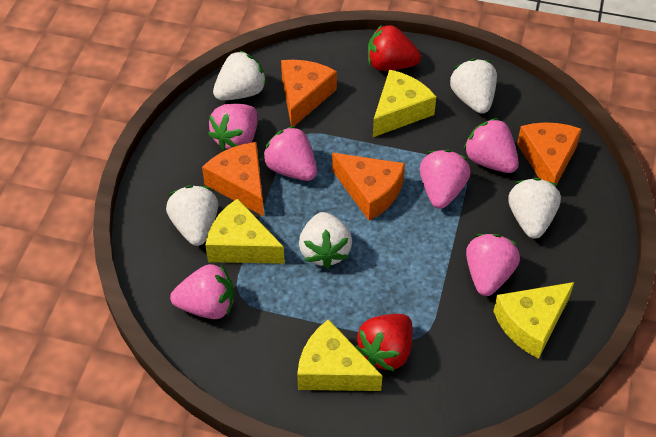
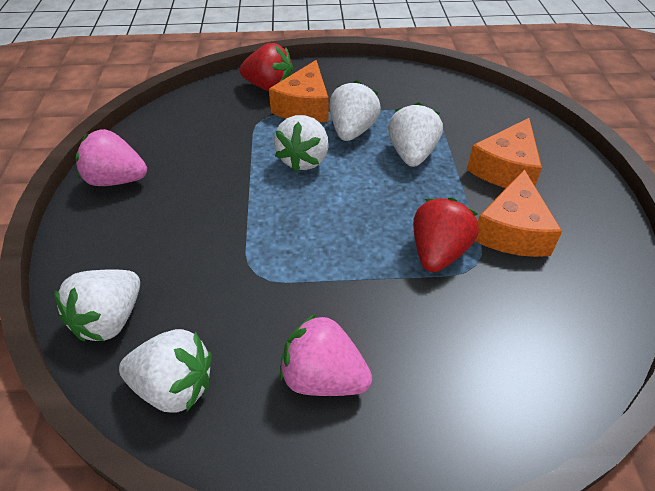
orange cheese: [202,142,264,216] [281,60,337,127] [332,153,405,221] [517,122,582,187] = 4 -> [269,60,329,122] [467,118,542,188] [475,170,562,257] = 3
pink strawberry: [170,264,234,319] [208,104,258,151] [263,126,317,181] [420,150,471,209] [463,118,519,173] [466,234,520,296] = 6 -> [75,129,147,186] [280,314,372,396] = 2
yellow cheese: [205,198,285,264] [297,319,382,391] [373,70,436,137] [493,282,574,359] = 4 -> none = 0

